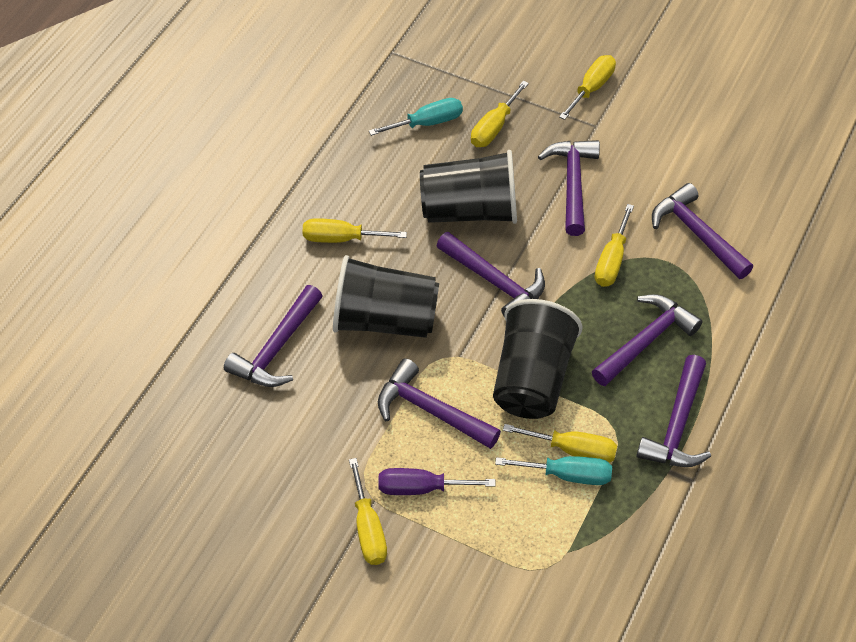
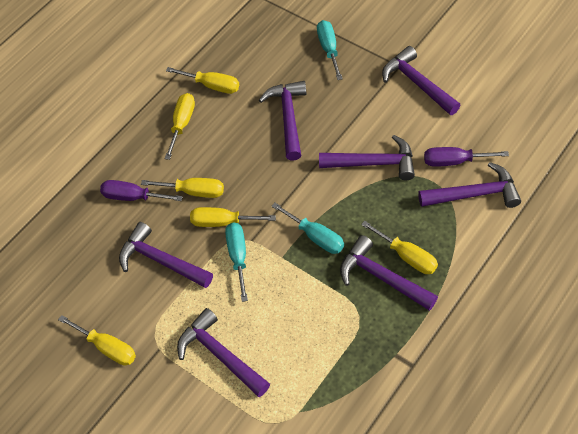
black cup: [333,255,439,338] [420,150,517,224] [493,299,583,419] = 3 -> none = 0
purple screwdriver: [378,468,495,495] = 1 -> [100,180,183,201] [424,147,509,167] = 2
turquoise screwdriver: [369,98,463,136] [495,456,612,485] = 2 -> [225,223,248,302] [271,203,344,254] [317,20,343,80] = 3

